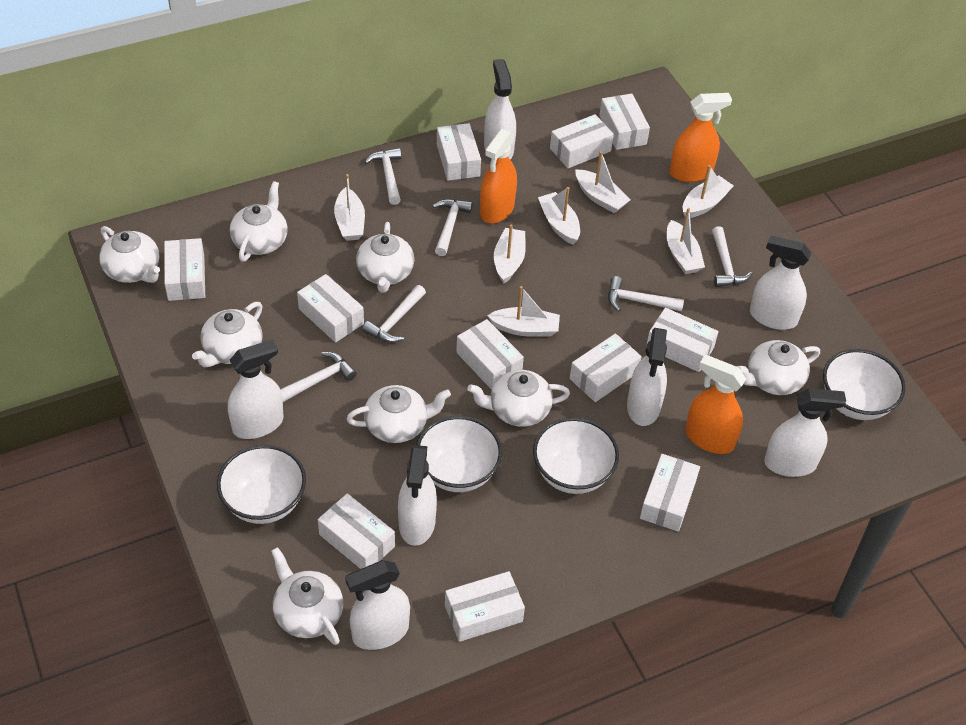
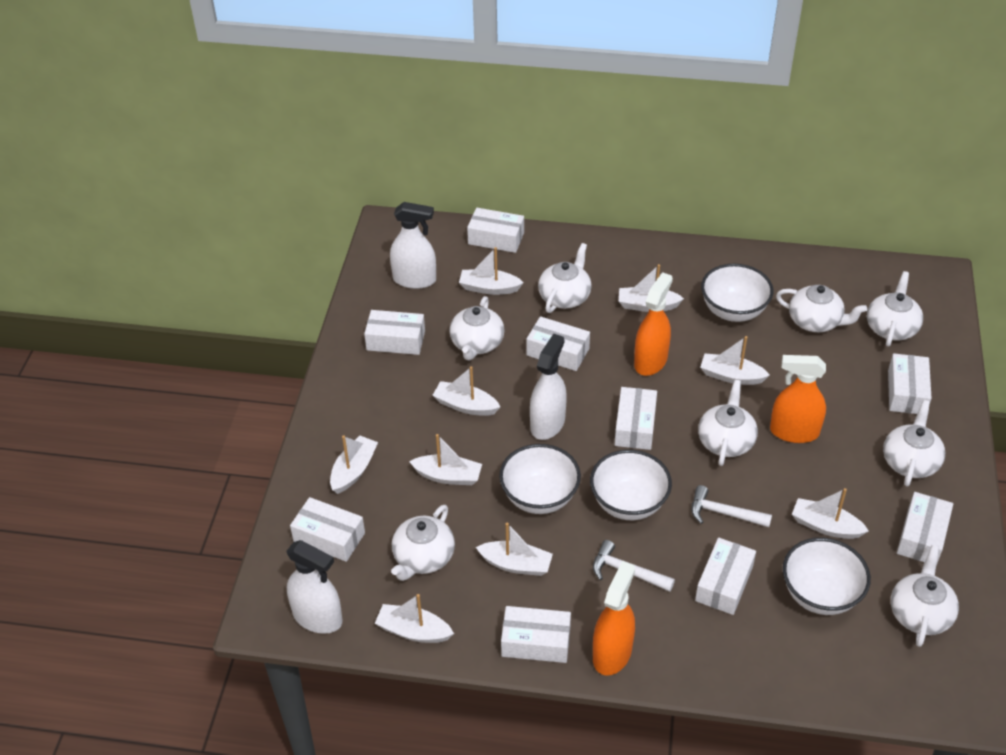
white boat: [334,174,365,241] [487,286,560,337] [494,224,526,284] [538,187,580,245] [575,151,631,213] [667,208,705,274] [683,165,734,218] = 7 -> [330,435,378,494] [375,594,454,643] [409,434,482,485] [432,366,500,416] [459,247,524,295] [476,522,553,576] [619,264,684,312] [700,336,770,385] [792,488,869,539] = 9
white box: [164,238,205,301] [297,274,364,343] [318,493,395,569] [437,123,481,181] [445,571,525,642] [456,319,524,390] [550,114,614,168] [570,334,642,402] [599,94,650,150] [640,454,700,532] [646,308,718,372] = 11 -> [290,497,365,562] [364,310,425,355] [467,208,524,253] [501,606,571,663] [526,316,590,371] [615,387,657,450] [695,538,756,615] [888,353,932,414] [897,492,953,563] = 9
white hammer: [280,352,357,402] [362,285,426,343] [365,148,401,205] [433,199,473,256] [608,276,684,312] [712,226,752,287] = 6 -> [593,540,675,592] [691,485,772,527] = 2
white spray bottle: [228,339,284,439] [345,560,410,650] [398,445,437,546] [484,59,516,159] [627,328,667,426] [750,235,811,330] [764,388,846,477] = 7 -> [286,540,342,634] [390,202,436,289] [530,334,567,440] = 3

